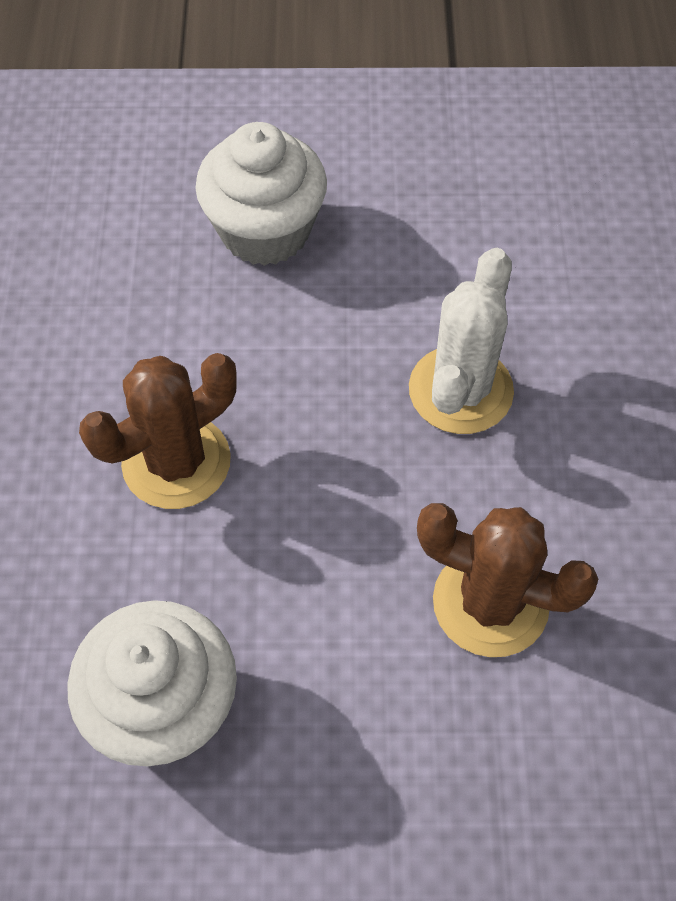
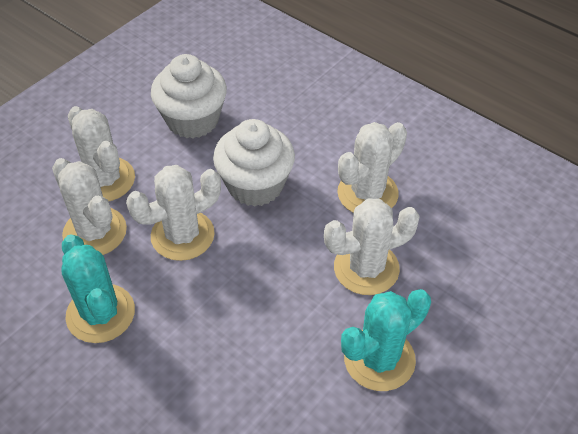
brown cactus: [79,353,237,509] [417,503,598,657] = 2 -> none = 0
turquoise cactus: none = 0 -> [61,235,135,343] [341,289,431,391] = 2
white cactus: [409,248,514,434] = 1 -> [52,158,127,255] [68,106,135,201] [126,165,221,261] [324,199,420,295] [337,122,407,213] = 5

